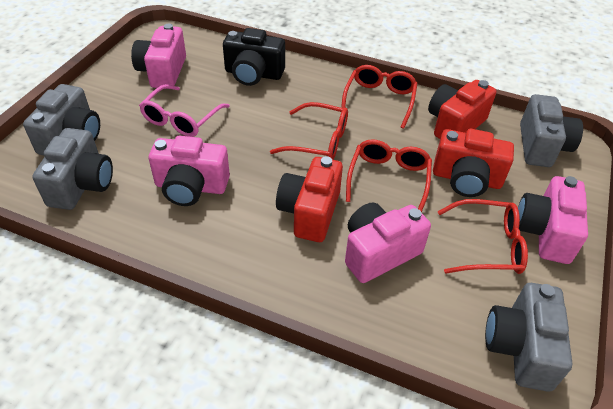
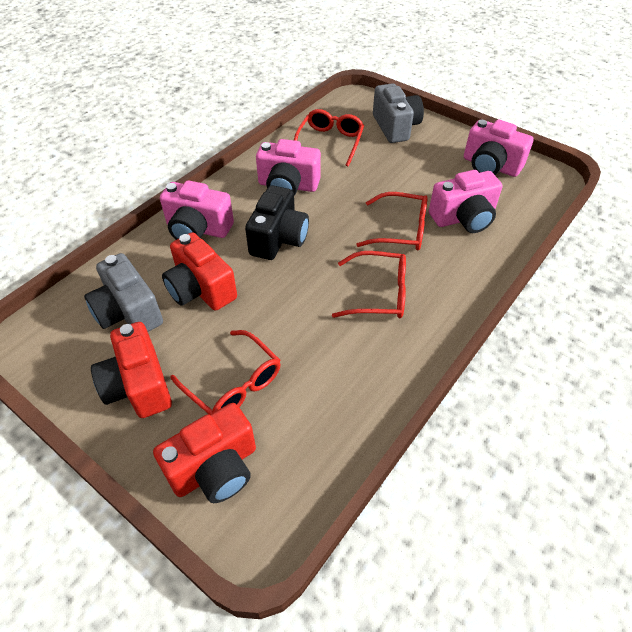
grey camera: [23,84,100,155] [32,128,113,210] [485,283,573,392] [520,94,583,167] = 4 -> [84,253,163,332] [373,83,424,143] = 2
pink glasses: [139,84,230,137] = 1 -> none = 0

